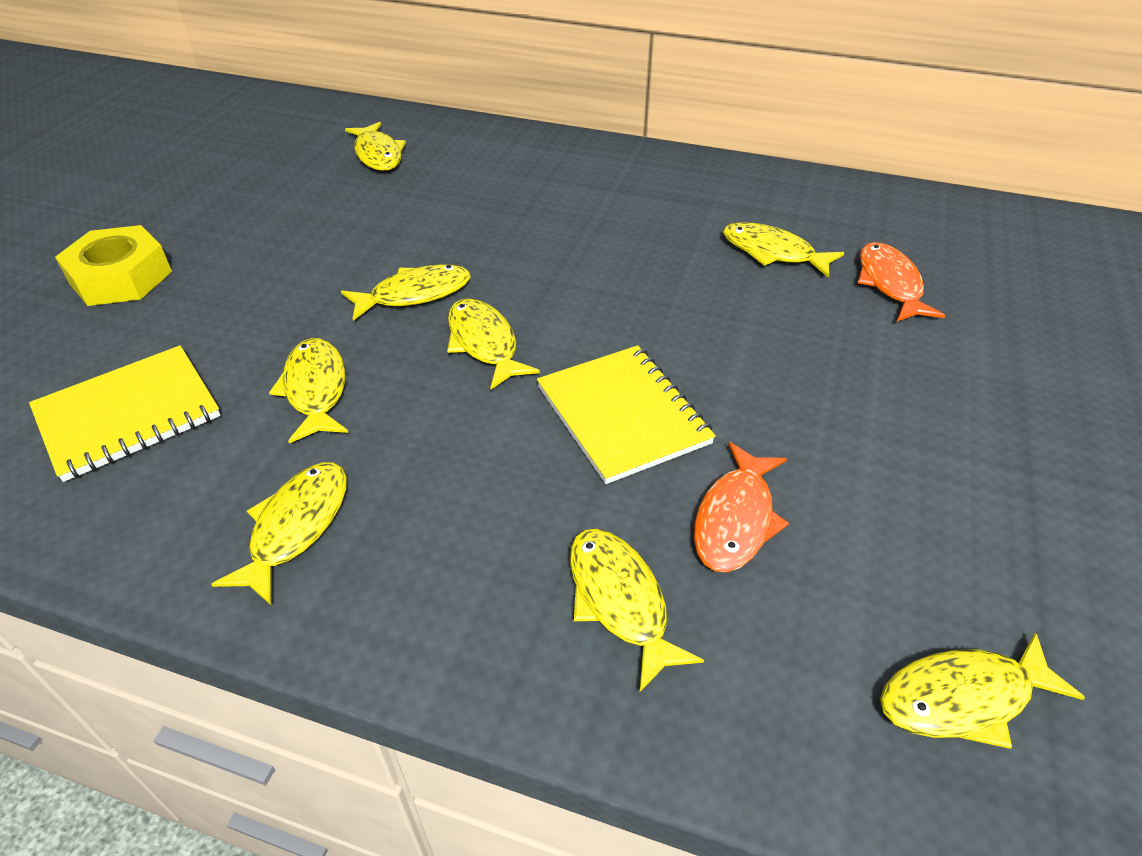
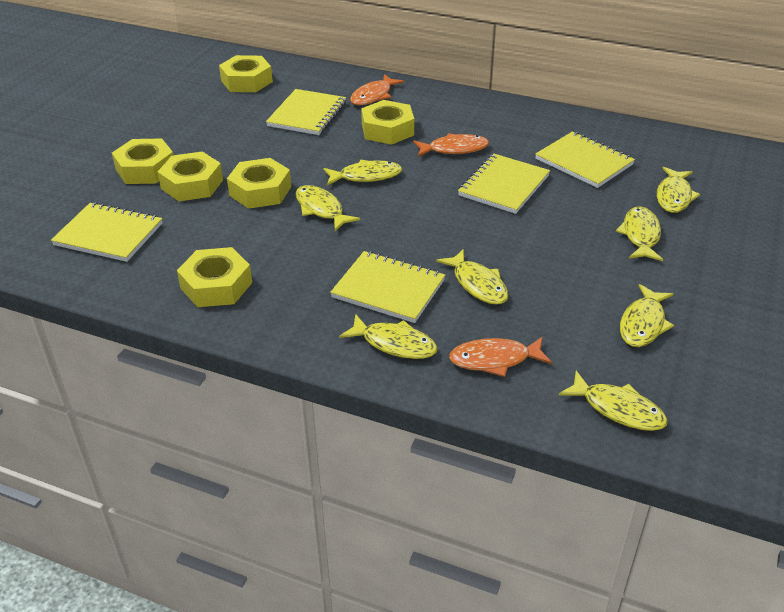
orange fish: [694,442,789,572] [858,242,946,322] = 2 -> [350,74,404,105] [413,133,489,157] [449,337,552,377] = 3
yellow notebook: [29,345,221,482] [537,345,716,484] = 2 -> [51,202,162,262] [266,89,346,135] [330,251,445,323] [458,154,550,214] [535,132,635,188] = 5
yellow nut: [55,225,172,306] = 1 -> [112,139,173,184] [158,152,223,201] [177,247,252,307] [219,55,273,92] [227,158,291,209] [361,100,414,145] = 6

